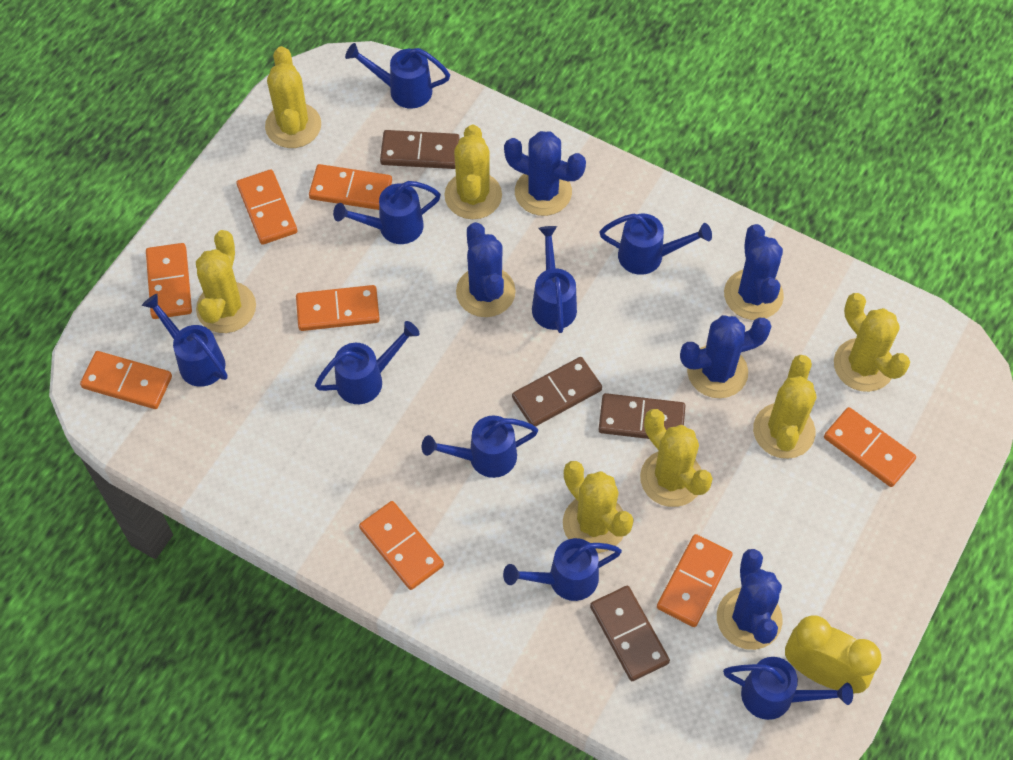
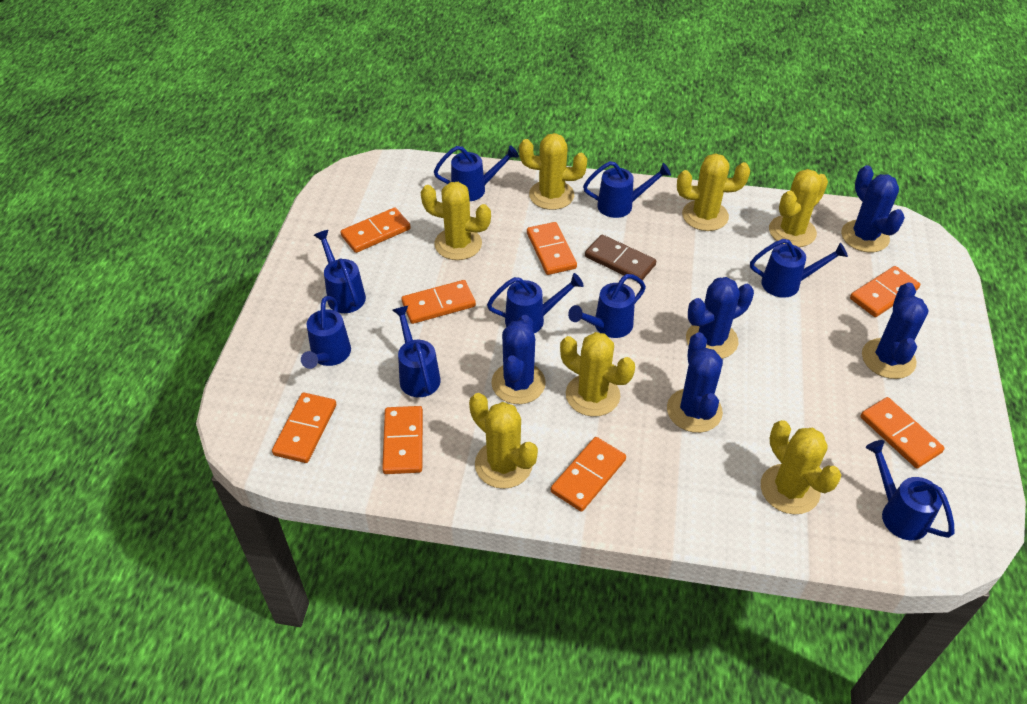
brown domino: [380,130,460,169] [512,357,602,427] [590,586,670,681] [598,393,685,439] = 4 -> [585,235,656,282] = 1
yellow clock: [785,615,881,693] = 1 -> none = 0

